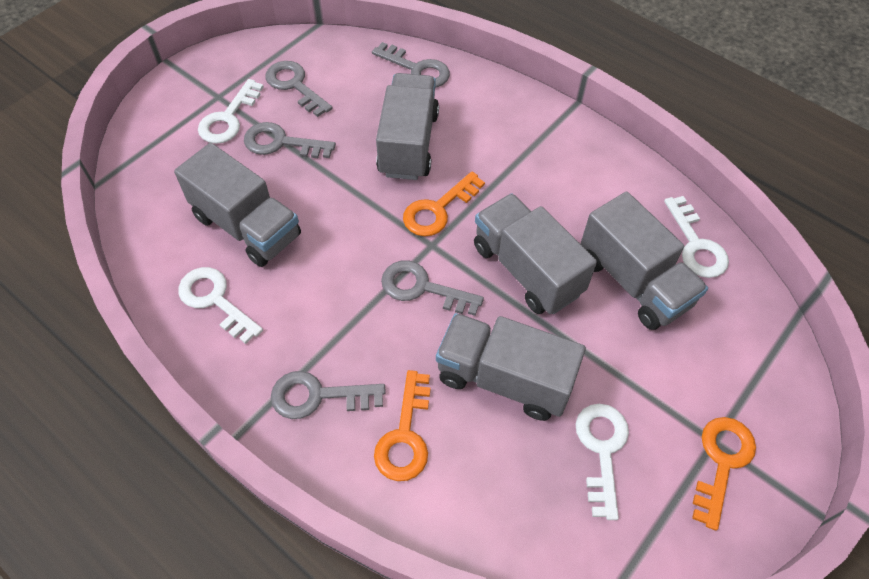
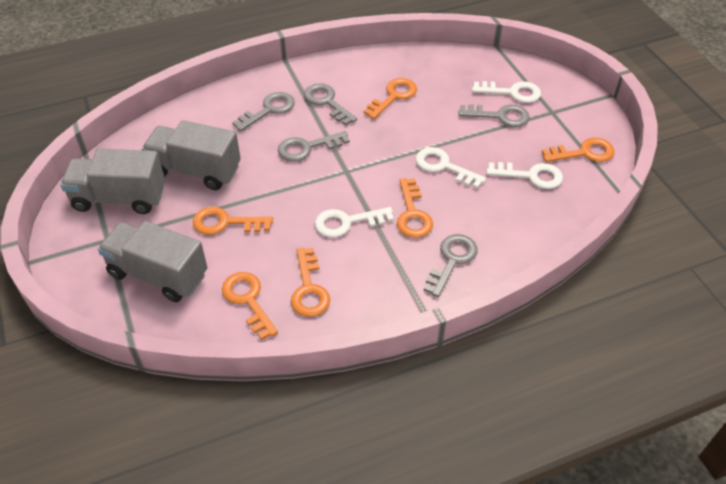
grey truck: [174,143,301,267] [376,73,439,180] [436,313,586,421] [474,193,597,314] [581,192,708,330] = 5 -> [60,149,165,214] [98,221,207,302] [142,120,241,190] = 3
orange key: [374,370,431,481] [403,171,485,236] [692,417,756,531] = 3 -> [193,207,273,235] [222,272,278,340] [291,248,330,317] [364,78,417,119] [397,178,433,238] [542,137,615,162] = 6

